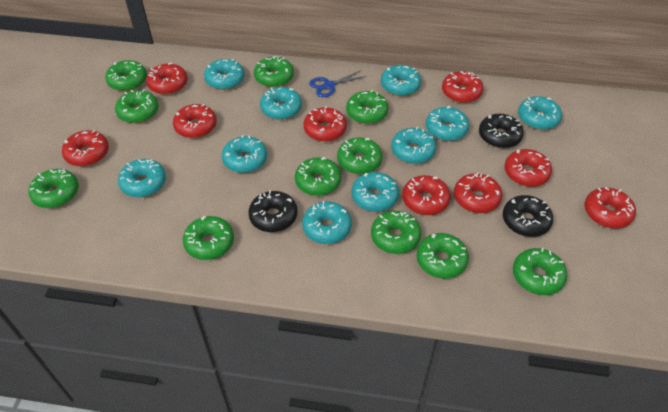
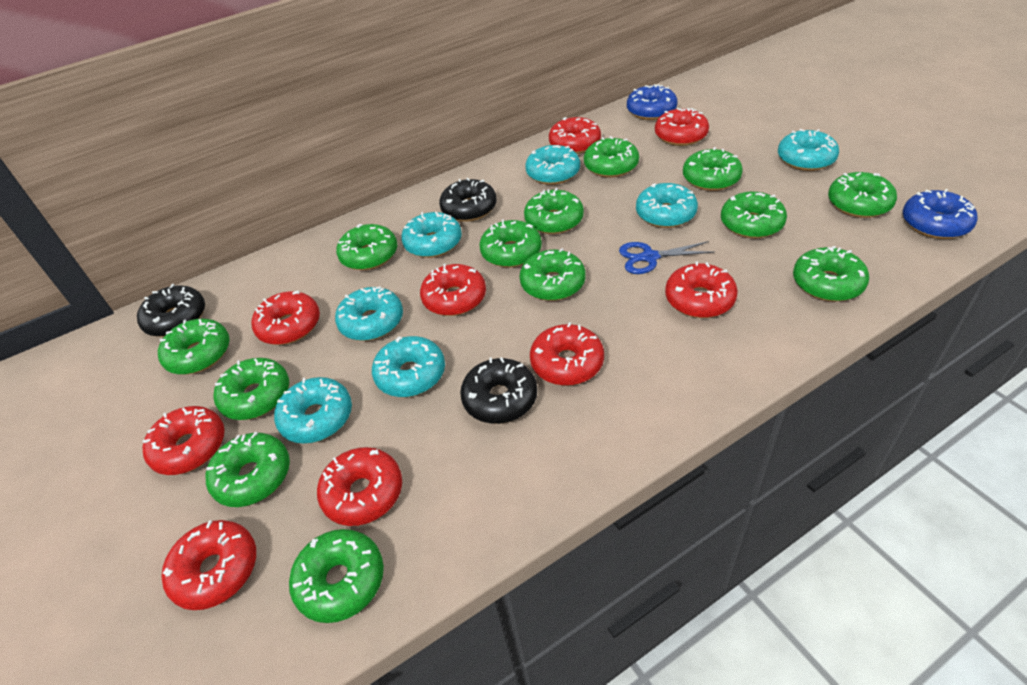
blue donut: none = 0 -> [627,84,678,120] [903,189,978,239] = 2
green donut: [28,169,79,208] [105,60,147,91] [115,90,159,123] [183,216,234,260] [254,56,294,87] [295,157,341,196] [337,137,383,174] [346,90,389,124] [371,211,421,254] [417,233,469,279] [513,248,567,295] = 11 -> [158,319,230,375] [206,432,290,507] [214,358,289,420] [289,529,384,623] [336,224,397,270] [479,219,542,268] [520,248,586,301] [524,188,584,234] [584,136,639,178] [683,147,743,191] [721,192,787,238] [793,246,869,302] [828,172,897,218] = 13
turquoise donut: [118,159,166,197] [204,59,245,90] [222,135,267,173] [260,87,302,120] [302,201,352,244] [351,172,399,212] [381,65,421,96] [391,127,436,164] [426,106,469,141] [518,96,562,130] = 10 -> [274,377,352,444] [335,286,403,341] [372,336,445,397] [401,212,462,258] [525,145,580,185] [636,183,698,228] [778,129,839,171] = 7

